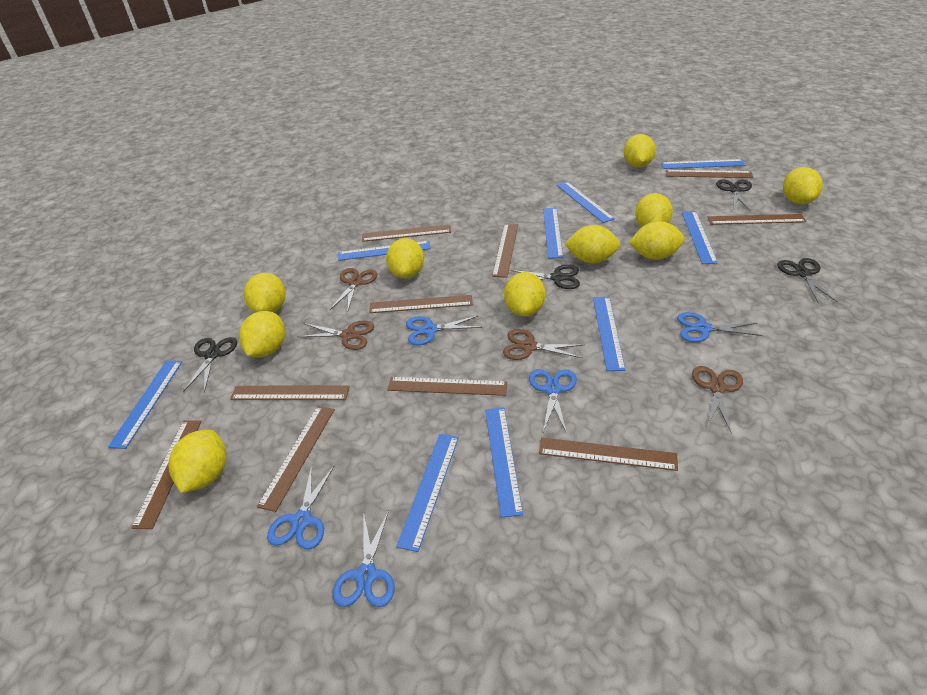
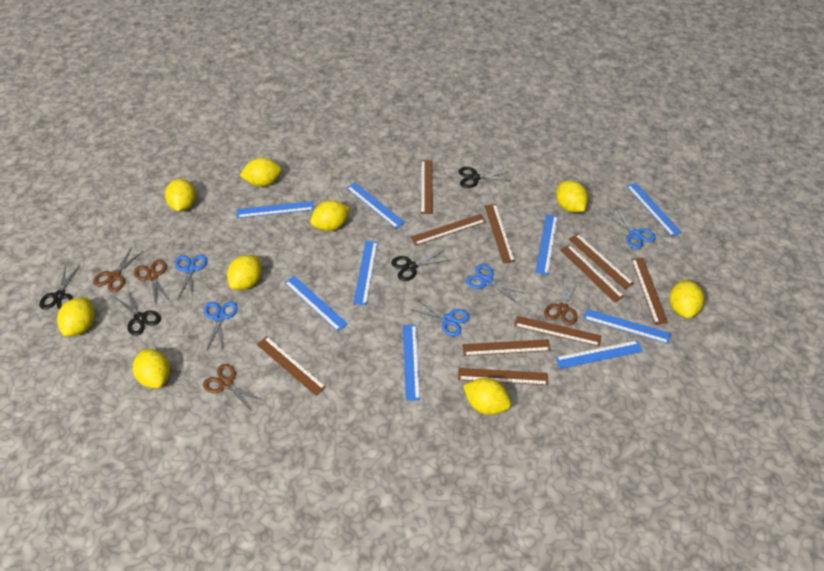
yellow lemon: [168,430,226,493] [239,311,285,357] [244,273,285,313] [386,238,424,279] [504,272,545,317] [564,225,620,263] [623,134,656,167] [629,221,685,260] [635,193,673,227] [783,167,823,204] = 10 -> [57,297,94,337] [133,349,170,388] [165,179,196,211] [227,255,262,290] [240,158,282,187] [310,200,350,231] [463,378,511,415] [556,180,588,213] [670,280,704,318] = 9

